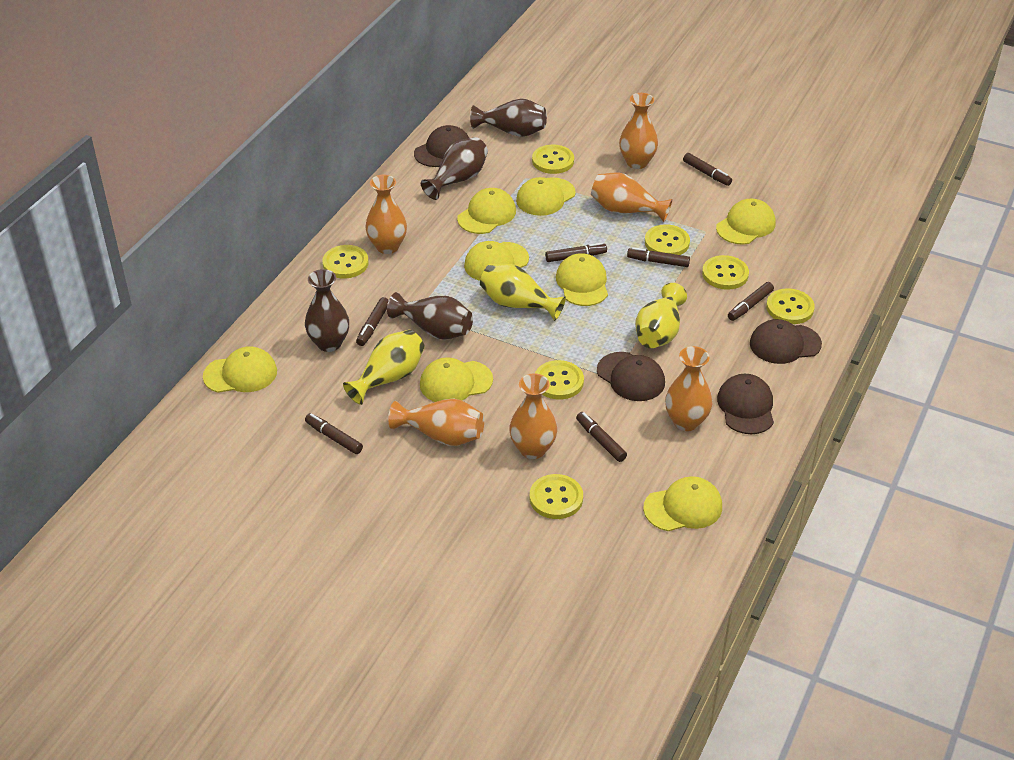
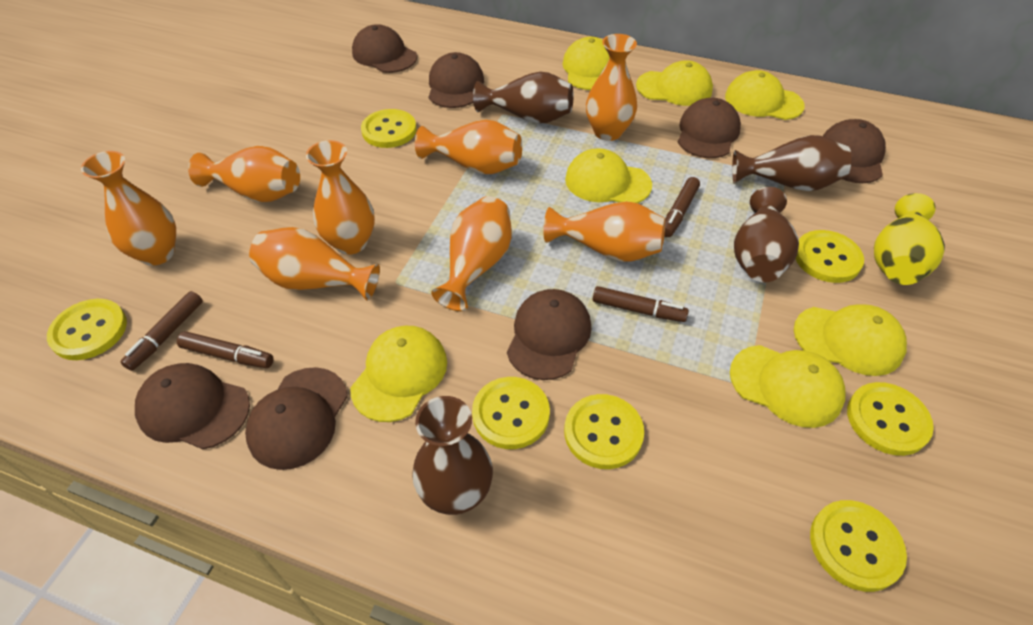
brown cap: [414,125,469,167] [597,352,665,401] [717,374,774,434] [750,319,822,364] = 4 -> [135,363,250,449] [245,367,348,470] [352,24,417,73] [428,52,484,108] [507,289,591,380] [678,98,741,158] [823,119,886,183] = 7
brown marker: [305,413,363,454] [356,297,389,346] [545,243,607,262] [576,412,627,462] [627,247,690,267] [683,153,732,186] [728,282,774,321] = 7 -> [120,291,203,371] [177,331,274,368] [593,286,689,322] [664,177,700,237] = 4
orange vase: [365,175,407,254] [388,399,484,446] [509,373,557,459] [591,172,673,222] [619,93,658,169] [665,346,713,431] = 6 -> [81,151,176,266] [188,146,300,202] [249,227,380,301] [306,140,375,255] [415,119,522,174] [431,196,512,311] [543,201,665,262] [586,34,637,141] = 8
yellow cap: [203,346,277,393] [420,357,493,402] [457,188,516,234] [464,241,529,281] [516,177,576,216] [556,253,608,306] [643,476,722,531] [716,199,776,245] = 8 -> [350,326,447,422] [562,37,609,90] [565,148,652,203] [636,60,713,106] [725,70,805,120] [730,345,846,428] [794,304,907,376] = 7
yellow vase: [343,330,425,405] [480,264,566,321] [635,283,687,348] = 3 -> [874,193,945,285] = 1

